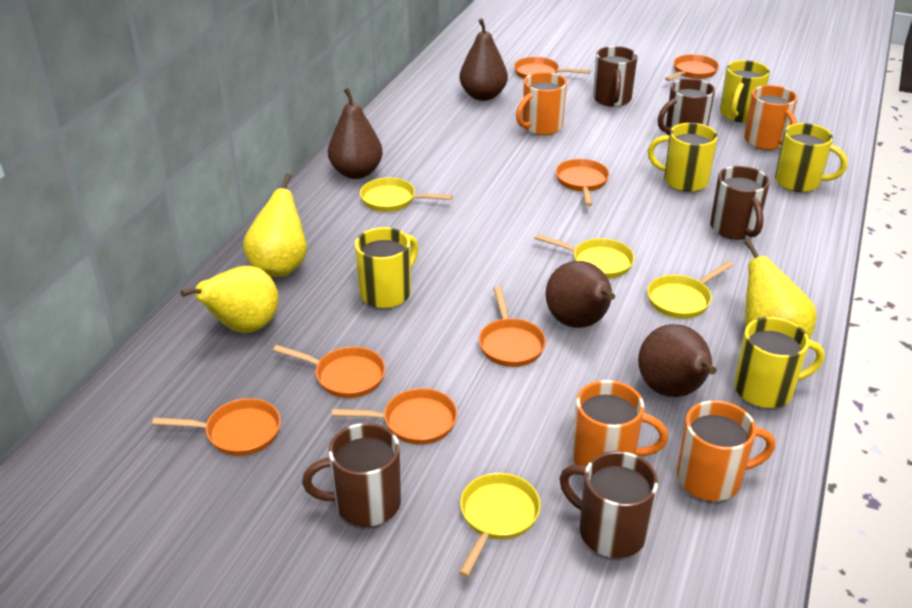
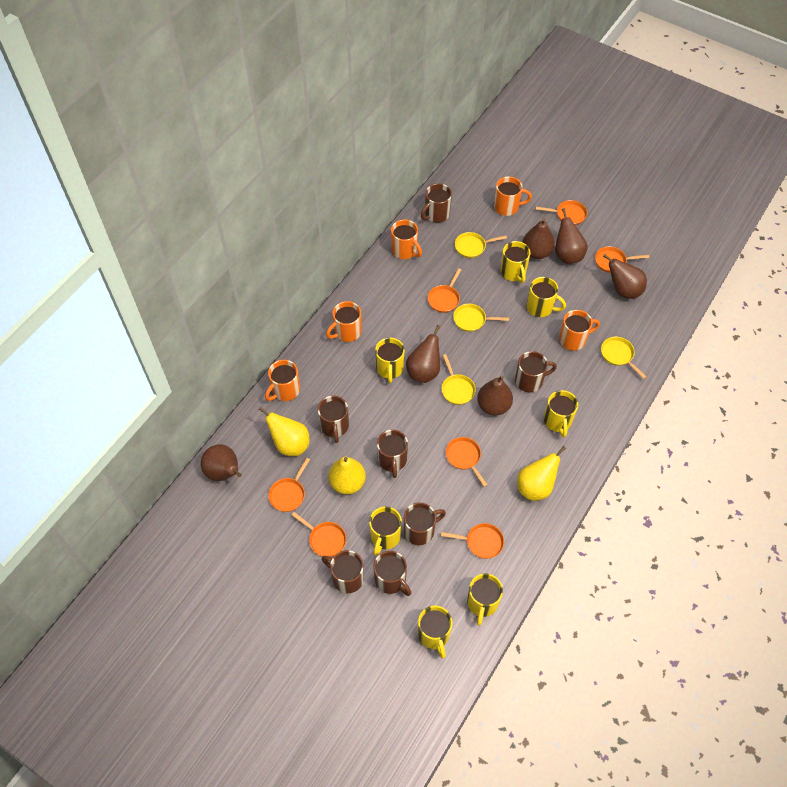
brown mug: [302,423,401,526] [559,451,658,558] [593,46,637,107] [658,78,715,135] [710,166,770,240] = 5 -> [318,396,349,443] [322,550,364,593] [373,551,411,596] [377,430,408,478] [404,503,446,545] [421,183,452,223] [515,351,557,393] = 7
brown pear: [328,88,383,179] [459,18,508,101] [546,261,615,328] [638,324,717,397] = 4 -> [201,444,242,481] [406,325,440,383] [477,375,513,416] [523,218,555,259] [555,208,588,264] [603,254,647,299] = 6
orange mug: [516,72,567,135] [572,380,668,467] [677,400,775,501] [744,85,797,150] = 4 -> [265,360,300,401] [326,301,362,342] [391,220,422,259] [494,177,532,216] [559,310,600,351] = 5
yellow mug: [355,227,418,308] [648,123,718,192] [720,60,770,122] [734,317,825,408] [775,123,847,192] = 5 -> [369,507,402,556] [375,338,405,383] [418,606,453,659] [467,573,503,626] [500,241,531,283] [527,277,566,317] [544,390,578,437] = 7

